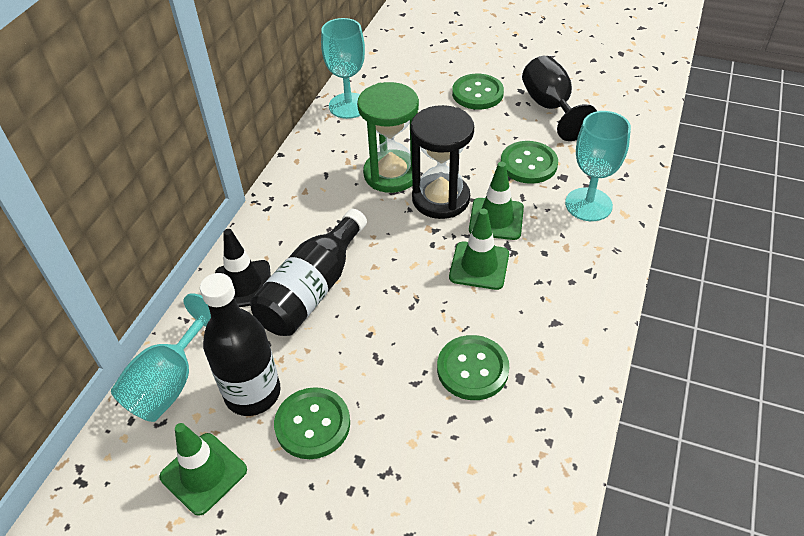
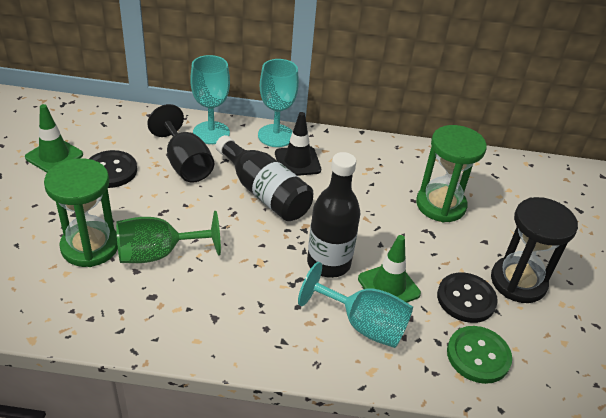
black button: none = 0 -> [89,150,137,188] [437,273,498,323] = 2
green button: [274,387,350,459] [437,335,509,400] [452,74,504,110] [501,141,558,184] = 4 -> [447,326,512,384] = 1
green goblet: none = 0 -> [116,211,221,263] = 1
green hourglass: [357,82,419,193] = 1 -> [44,158,118,267] [416,125,487,222] = 2
green traffic cone: [159,423,247,516] [449,209,509,290] [469,162,524,240] = 3 -> [25,104,83,173] [358,235,421,303] = 2

